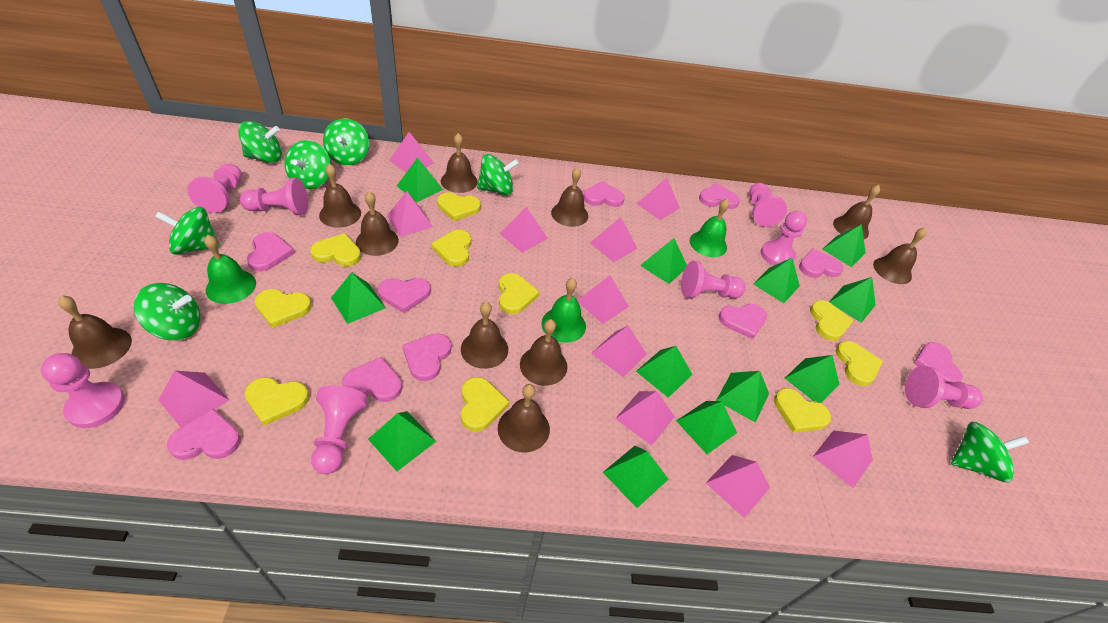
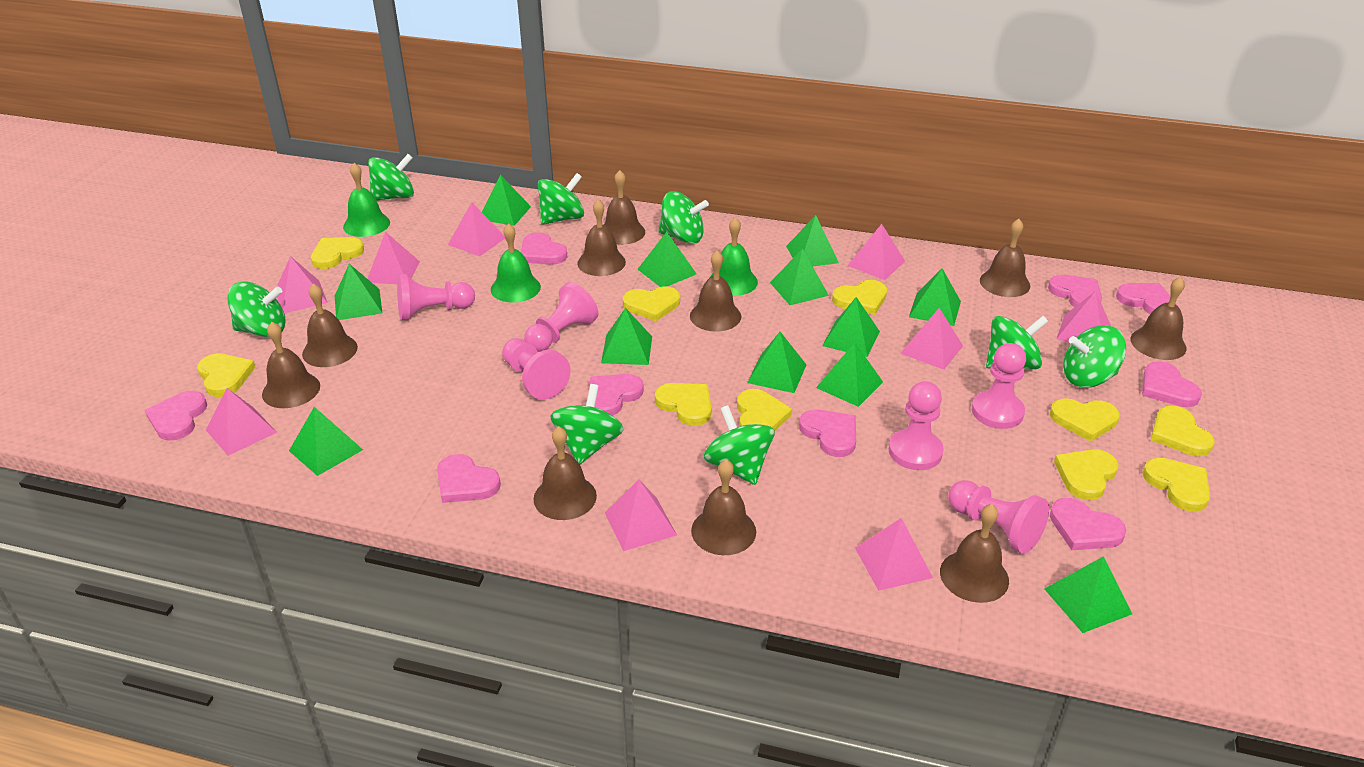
green spinning top: [134,283,200,340] [155,207,220,255] [238,121,282,163] [284,140,331,189] [323,119,369,165] [477,154,519,195] [951,422,1029,482] = 7 -> [227,281,286,337] [368,154,414,201] [538,173,584,225] [550,384,624,464] [658,191,709,244] [704,405,775,485] [986,316,1048,369] [1063,325,1126,388] = 8
pink heart: [167,408,241,460] [247,232,294,272] [342,357,402,402] [378,278,431,313] [403,333,451,381] [584,181,625,207] [699,183,740,209] [719,304,767,339] [799,248,844,278] [914,342,963,385] = 10 -> [145,391,207,441] [437,454,501,503] [521,232,567,265] [589,374,644,416] [799,409,856,457] [1048,275,1102,307] [1050,498,1126,550] [1116,283,1177,314] [1142,361,1202,407] = 9
pink pawn: [41,353,125,428] [187,164,242,213] [240,178,308,215] [311,385,368,474] [681,261,746,299] [749,183,787,227] [761,211,807,266] [905,366,983,409] = 8 -> [397,274,475,320] [502,338,571,400] [524,282,598,352] [889,381,944,470] [948,480,1049,554] [972,343,1026,429] = 6
pink pyramid: [158,370,229,427] [387,191,433,237] [389,132,434,172] [500,206,548,253] [577,275,629,324] [590,217,638,262] [591,326,647,377] [615,391,675,445] [637,178,680,220] [706,455,770,518] [813,431,873,488] = 11 -> [206,388,277,456] [277,256,328,313] [367,232,420,284] [448,202,505,256] [605,480,677,551] [848,224,905,280] [855,518,933,591] [900,308,963,370] [1056,291,1111,342] = 9

